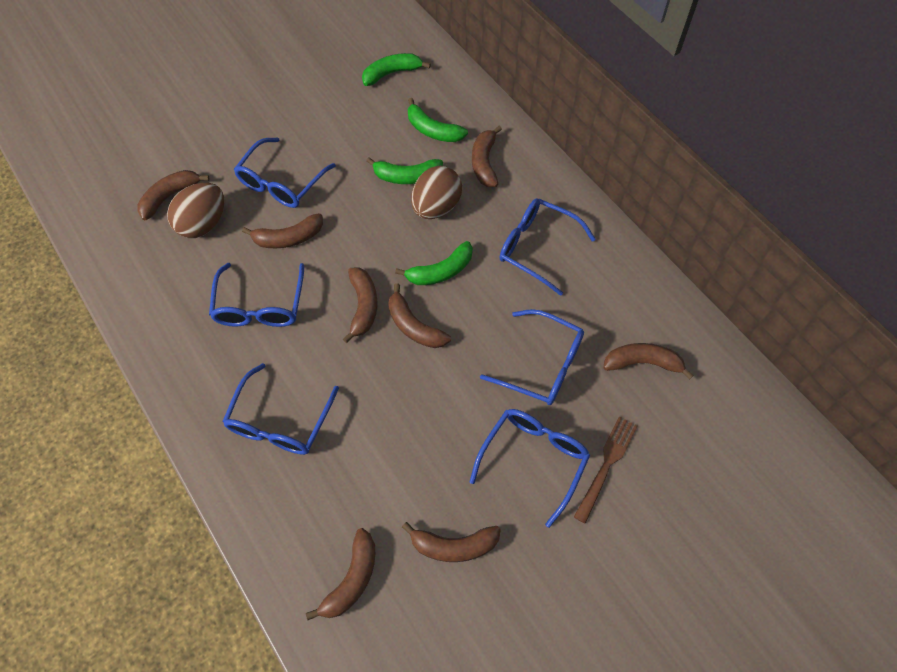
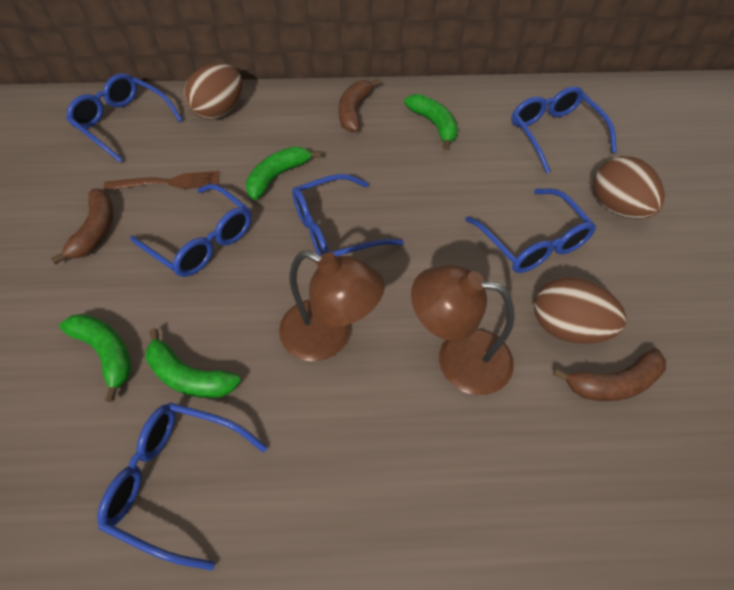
brown banana: [137,170,210,220] [242,213,323,248] [306,528,375,620] [343,268,378,343] [388,283,451,348] [402,522,501,562] [472,126,502,187] [603,343,694,379] = 8 -> [51,189,114,265] [339,79,380,132] [553,348,666,401] = 3
brown egg: [167,183,224,238] [411,166,462,219] = 2 -> [184,63,242,120] [534,277,626,344] [593,156,665,219] = 3
brown lamp: none = 0 -> [279,250,385,361] [411,265,515,395] = 2

